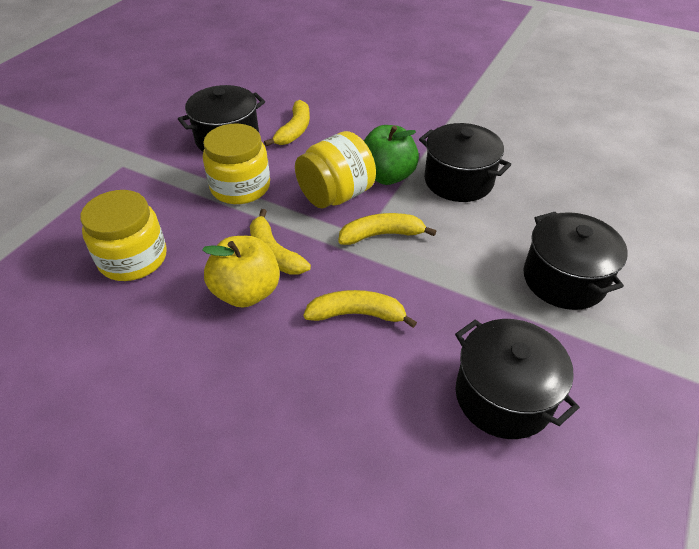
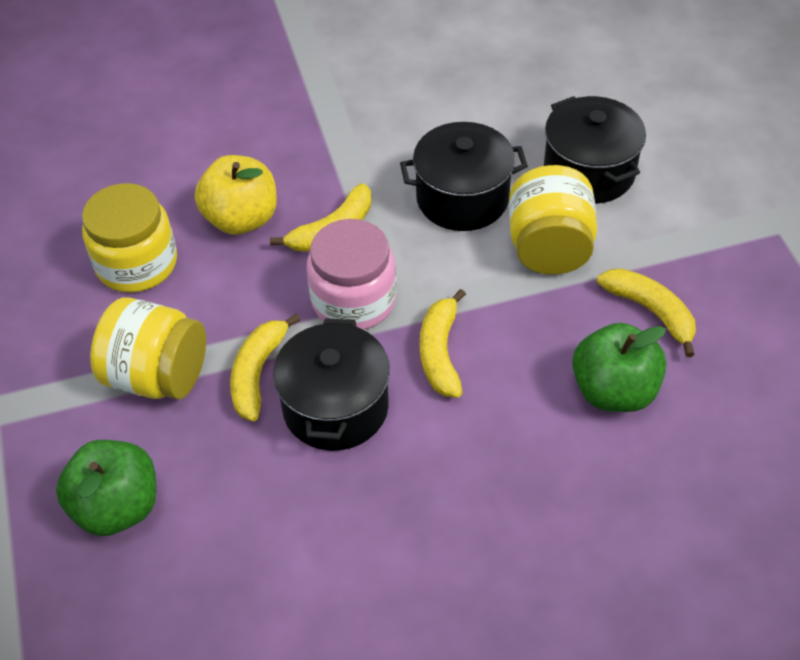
black pot: [178,85,265,152] [419,123,511,202] [455,319,580,439] [523,212,628,310] = 4 -> [273,318,390,451] [400,122,528,231] [544,96,646,204] = 3
green apple: [364,125,419,185] = 1 -> [56,440,157,536] [572,323,666,412] = 2
pink jar: none = 0 -> [307,219,397,330] = 1

